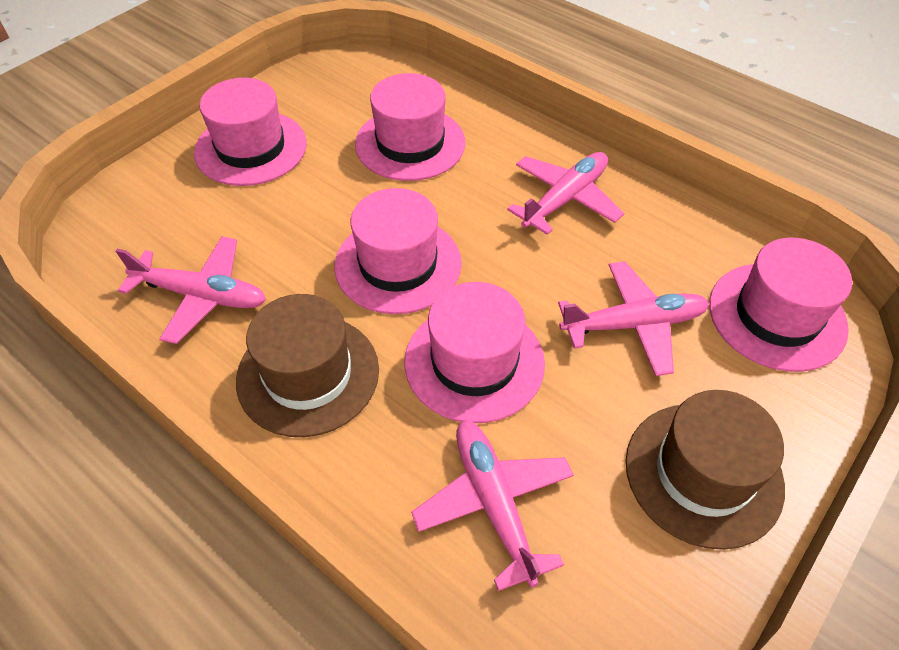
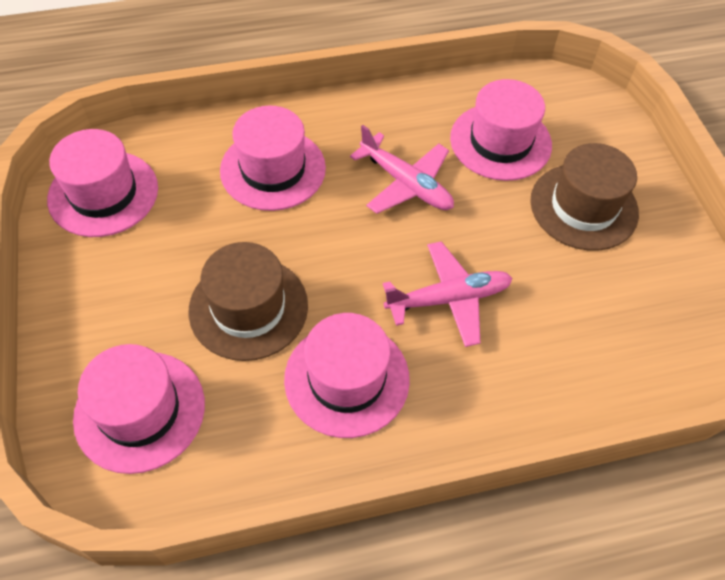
pink plane: [116,236,266,344] [411,421,574,591] [507,152,624,235] [558,261,709,376] = 4 -> [350,125,454,214] [383,241,513,347] = 2

